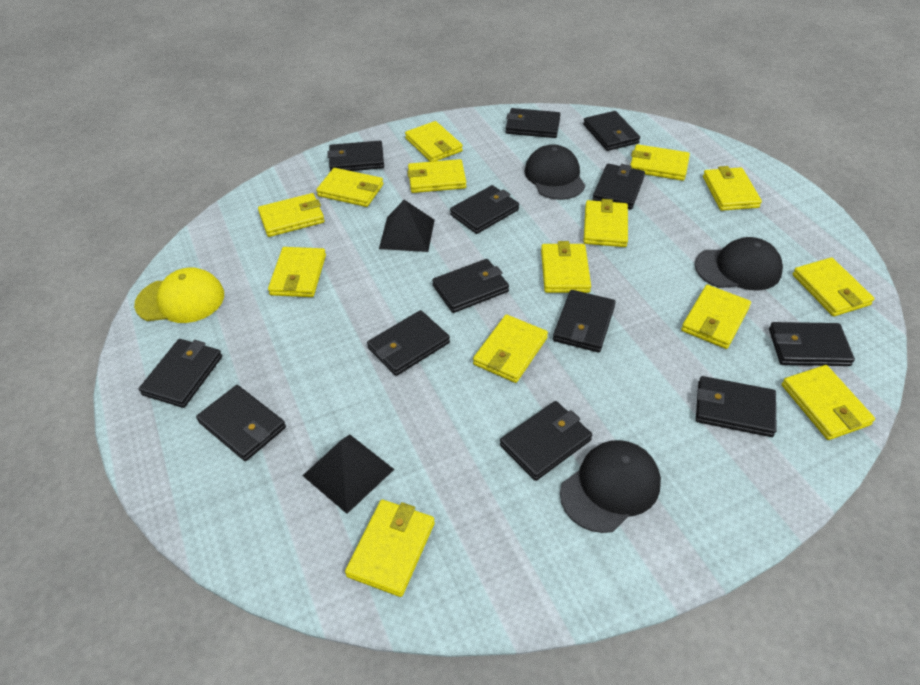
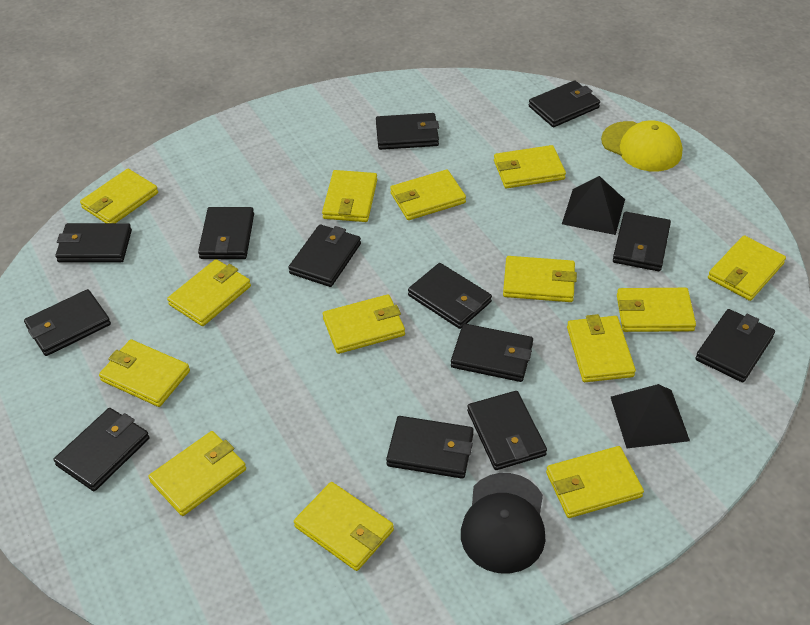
black cap: [524,144,585,200] [560,440,661,533] [695,237,783,291] = 3 -> [461,473,545,574] = 1

